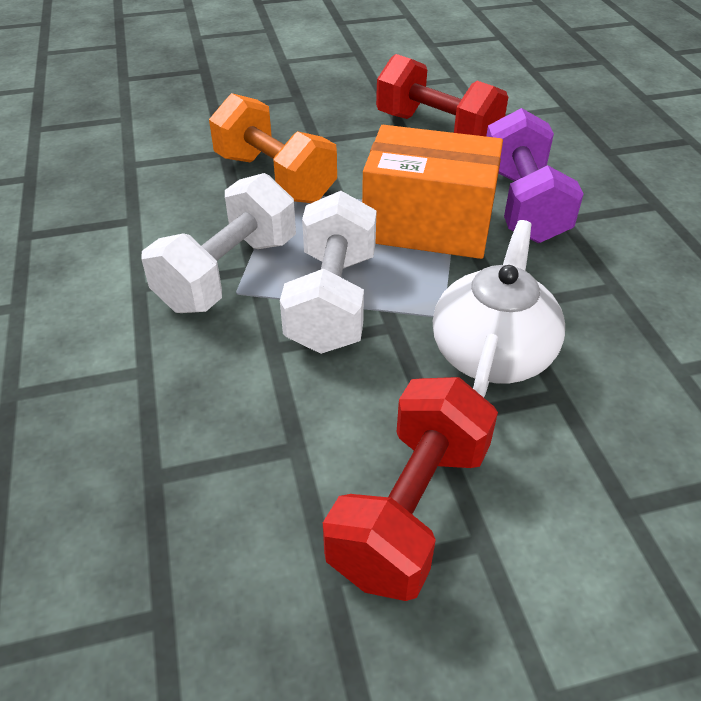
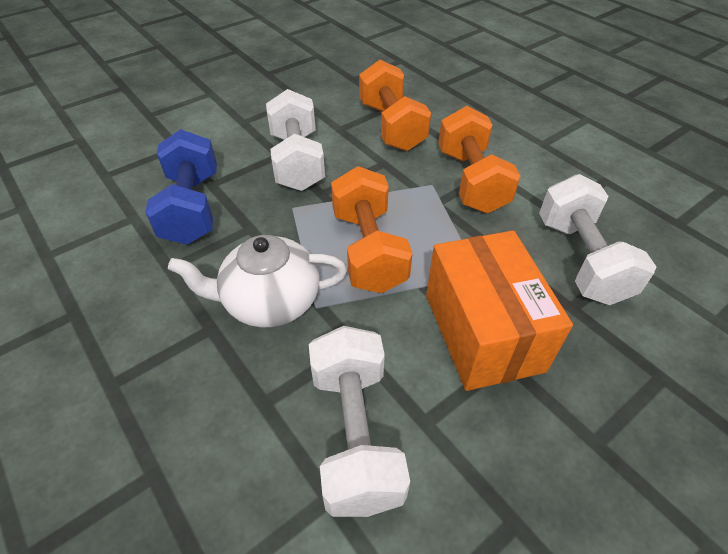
blue dumbbell: none = 0 -> [145,129,217,245] = 1
orange dumbbell: [209,93,337,203] = 1 -> [331,166,413,293] [359,60,431,151] [438,106,521,213] = 3
purple dumbbell: [486,108,584,243] = 1 -> none = 0
red dumbbell: [323,377,498,601] [376,54,508,136] = 2 -> none = 0
white dumbbell: [141,173,296,313] [280,191,377,354] = 2 -> [266,89,325,191] [309,326,410,517] [539,174,656,305] = 3

